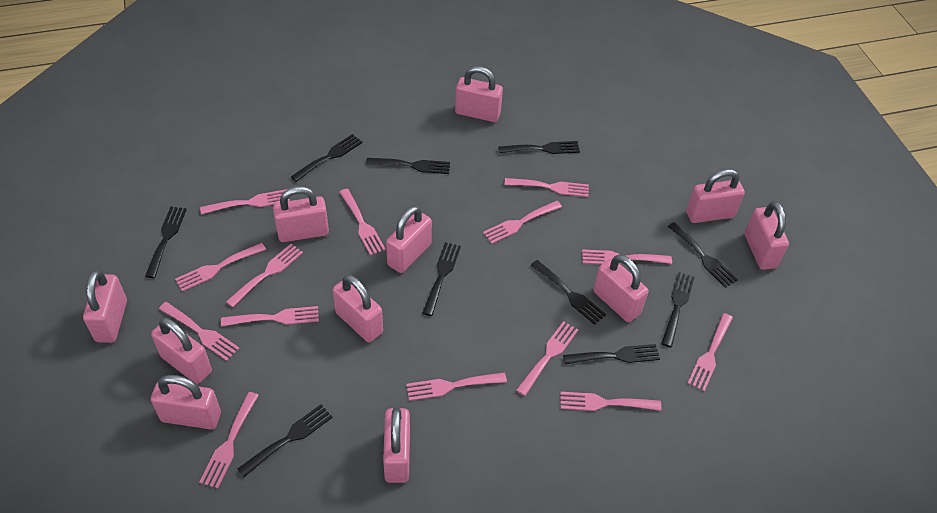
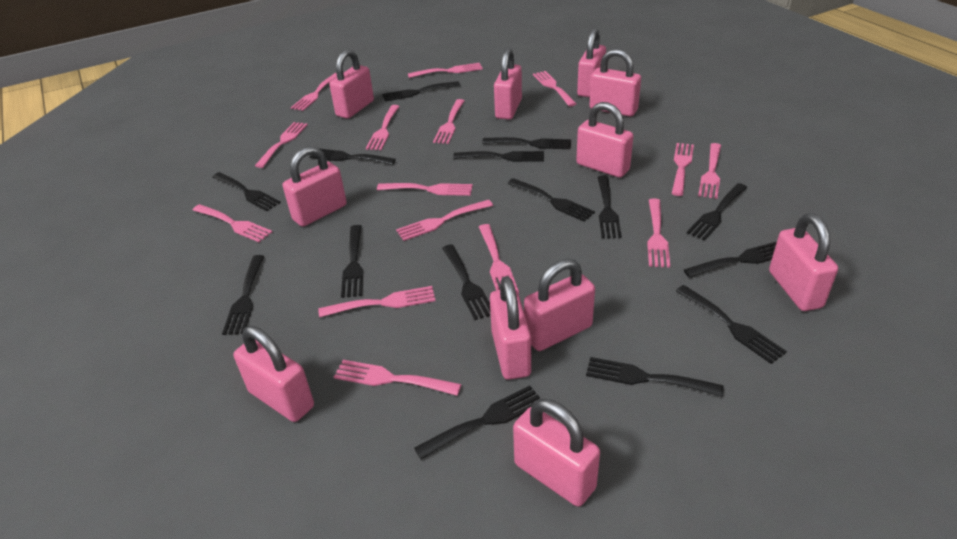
black fork: [145,206,187,278] [237,404,333,477] [291,134,363,182] [366,158,450,174] [422,242,461,316] [498,141,580,154] [531,260,606,325] [563,344,660,364] [661,272,695,347] [668,222,738,288] = 10 -> [212,172,281,211] [222,255,264,335] [309,148,396,165] [341,225,364,298] [382,81,460,102] [414,385,540,459] [442,244,490,320] [453,151,544,162] [482,137,571,149] [507,178,595,222] [586,357,724,397] [597,175,622,238] [676,285,787,364] [684,242,777,278] [687,183,747,240] = 15
pink fork: [159,302,239,361] [175,243,266,292] [199,392,259,488] [200,189,290,214] [221,306,319,327] [226,244,303,307] [340,189,386,255] [406,373,507,401] [483,201,562,244] [505,178,589,197] [516,321,578,396] [560,392,661,411] [582,250,672,264] [688,313,733,391] = 14 -> [193,204,272,242] [255,122,308,168] [291,73,337,111] [318,286,435,317] [334,360,461,396] [366,105,400,150] [377,183,473,196] [396,200,493,241] [408,63,483,78] [433,99,464,144] [479,224,519,294] [533,71,576,106] [647,198,670,268] [672,143,694,196] [698,143,721,199] = 15

